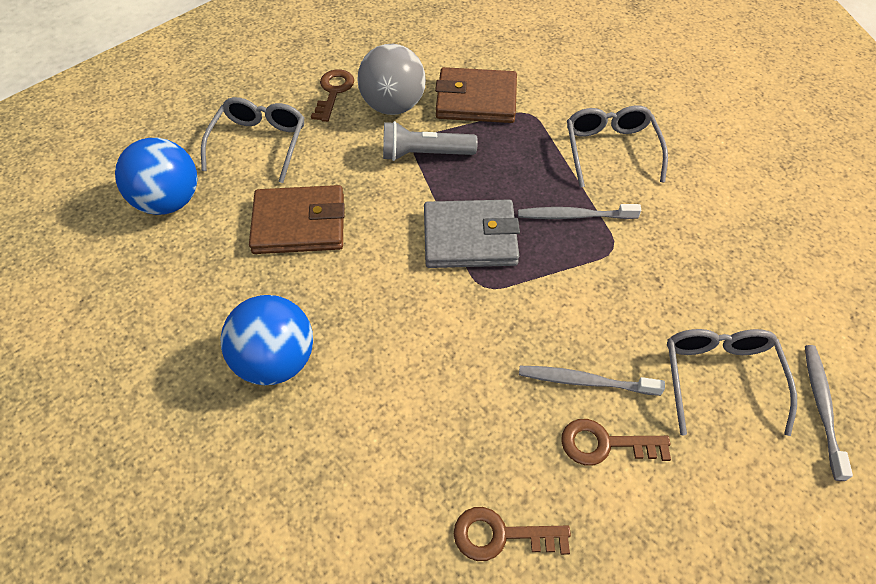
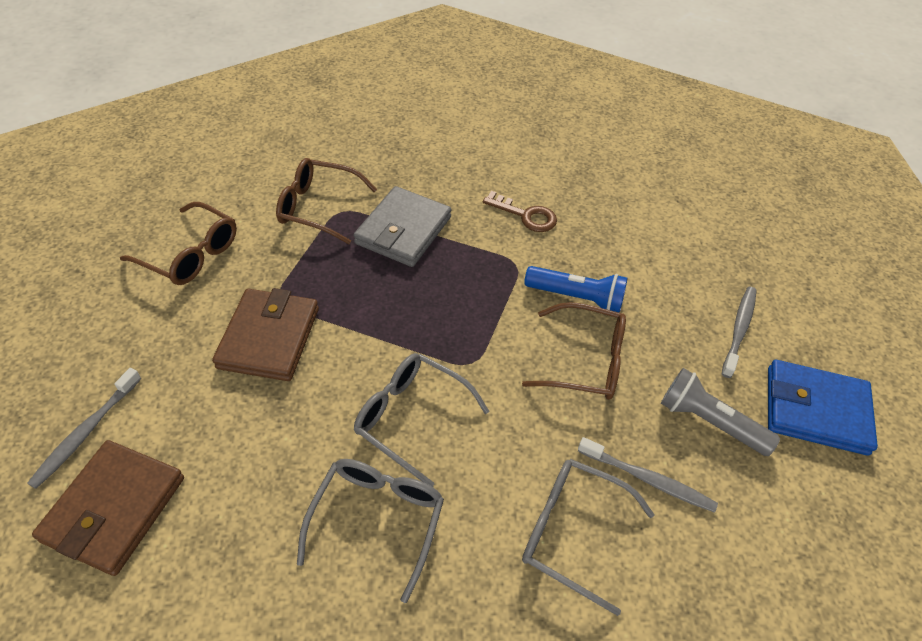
blue ball: [115,138,198,215] [220,295,313,385] = 2 -> none = 0
blue flashlight: none = 0 -> [524,266,628,313] = 1
blue wallet: none = 0 -> [768,360,878,456] = 1
brown glasses: none = 0 -> [120,202,237,285] [276,158,377,244] [522,302,626,400] = 3
brown key: [311,69,354,122] [454,507,571,561] [561,419,671,465] = 3 -> [483,191,557,232] = 1
grey ball: [357,44,426,115] = 1 -> none = 0

